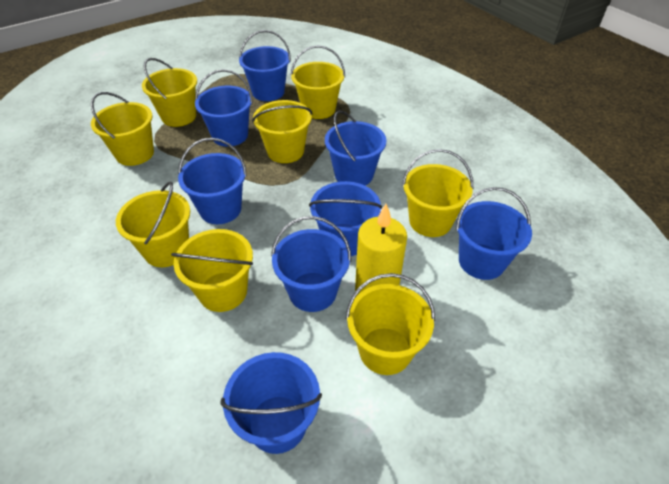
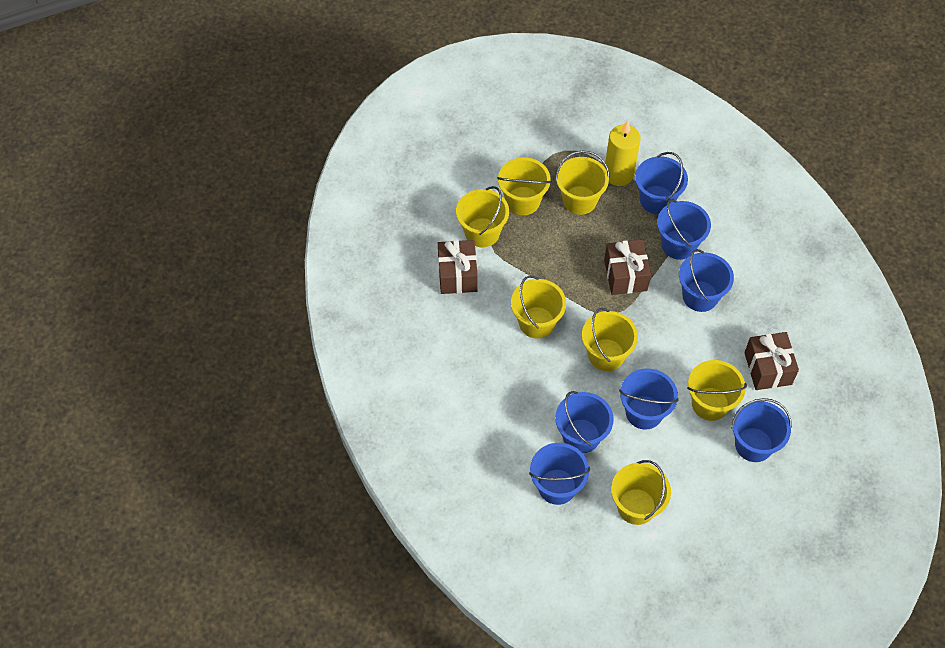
blue bucket: [178,138,247,224] [195,69,253,147] [220,352,322,454] [239,30,291,101] [271,216,351,312] [309,181,382,256] [325,111,387,185] [456,187,532,280] = 8 -> [529,443,590,505] [555,391,614,453] [619,368,679,430] [635,152,688,214] [657,199,711,260] [679,249,734,312] [731,398,792,462] = 7
brown gift: none = 0 -> [438,240,478,294] [604,239,651,295] [744,332,799,390] = 3
yellow bucket: [91,92,154,166] [116,181,190,267] [142,58,197,127] [171,229,253,312] [252,100,313,163] [290,45,345,119] [346,273,435,375] [402,149,473,237] = 8 -> [456,186,509,247] [497,158,552,215] [511,275,566,339] [555,150,610,215] [582,308,638,371] [611,460,671,525] [687,360,747,421] = 7

